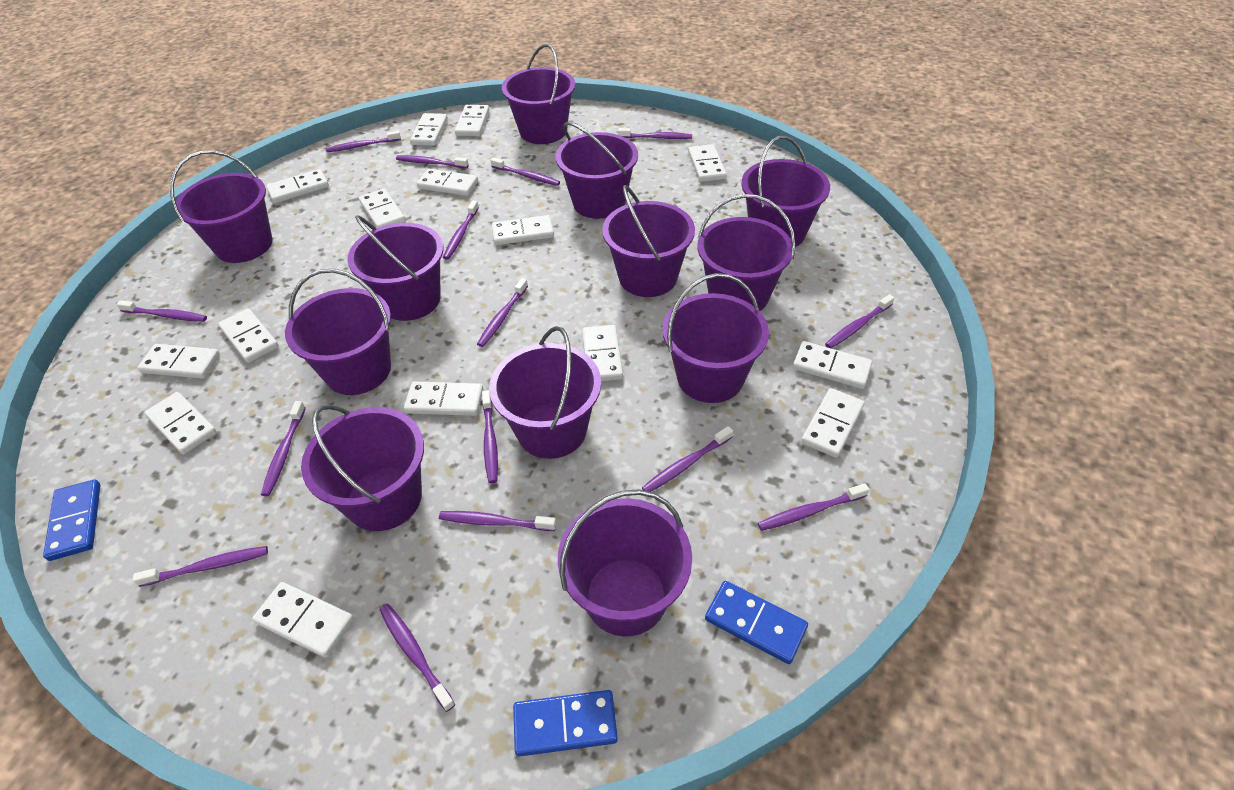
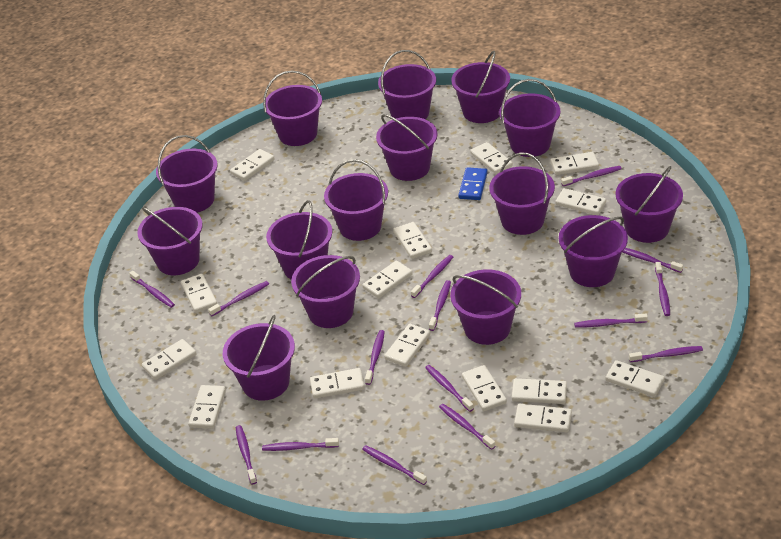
blue domino: [43,480,101,561] [513,690,618,757] [705,581,808,664] = 3 -> [458,167,488,200] = 1
purple bucket: [170,150,273,263] [285,269,391,395] [301,405,424,531] [347,215,443,321] [489,326,601,459] [502,44,575,144] [556,122,638,219] [558,489,692,637] [602,185,695,297] [662,273,769,403] [697,194,795,311] [741,136,830,247] = 12 -> [137,207,202,275] [156,135,218,213] [223,315,295,401] [263,70,322,146] [266,200,332,280] [291,255,360,328] [324,159,388,241] [376,114,438,181] [378,50,436,119] [450,270,521,345] [451,51,510,123] [489,153,555,235] [499,79,560,157] [559,215,628,287] [616,166,683,243] = 15

